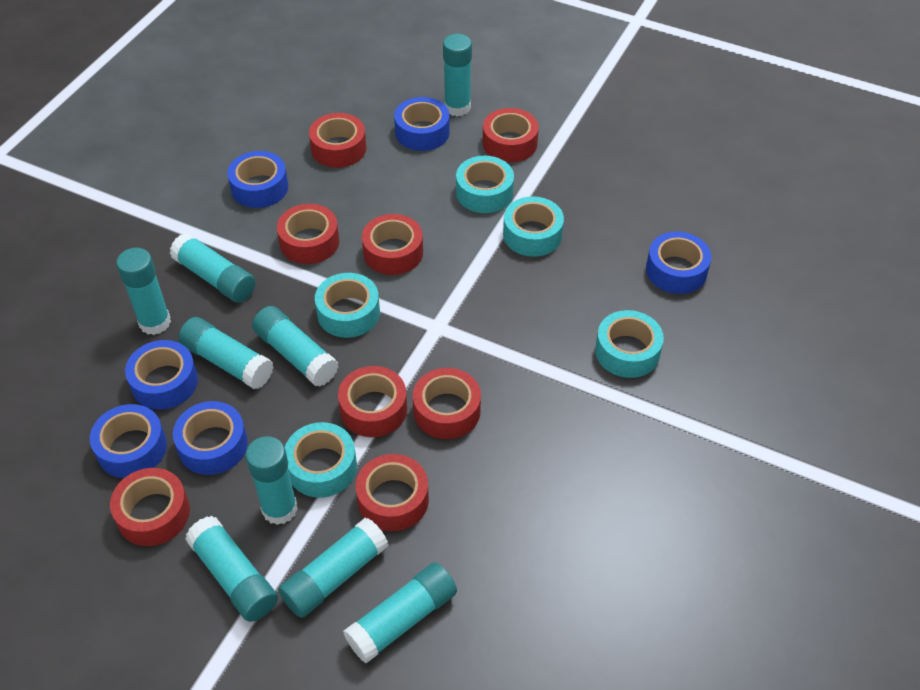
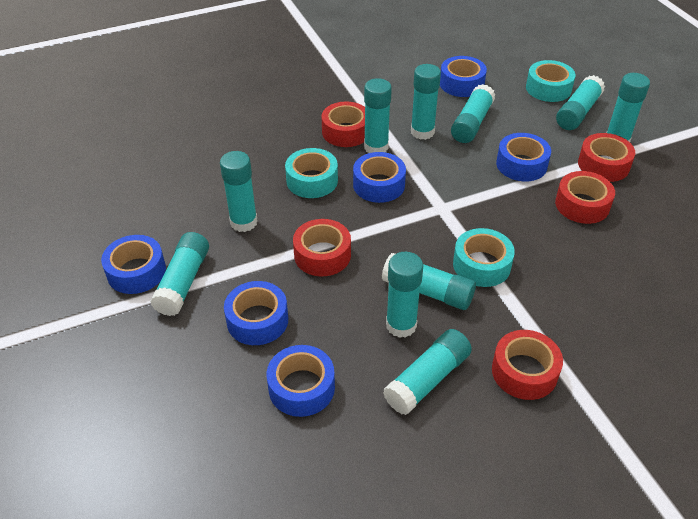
red tape: [110,468,190,546] [277,204,339,264] [309,113,367,168] [338,366,407,437] [356,454,429,531] [362,214,423,275] [413,368,481,439] [483,108,539,162] = 8 -> [293,219,351,276] [321,101,365,147] [492,330,563,400] [555,171,615,224] [578,133,635,182] = 5
turquoise glue stick: [116,248,171,335] [170,233,255,303] [178,317,273,389] [185,516,278,622] [246,436,298,525] [252,306,338,387] [278,518,388,618] [343,562,457,663] [443,34,472,116] = 9 -> [150,232,209,316] [220,151,258,232] [364,78,392,153] [382,253,476,310] [383,329,472,415] [386,252,423,338] [411,64,441,140] [451,84,496,143] [556,75,605,130] [606,73,650,142] = 10
turquoise tape: [285,422,357,498] [315,273,380,338] [456,156,514,213] [503,196,564,257] [595,310,664,378] = 5 -> [285,148,338,198] [453,228,515,287] [526,60,576,102] = 3

